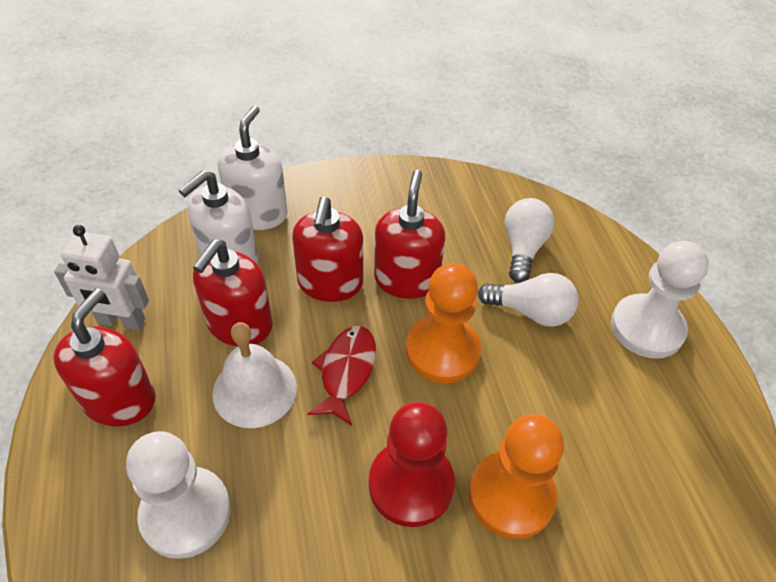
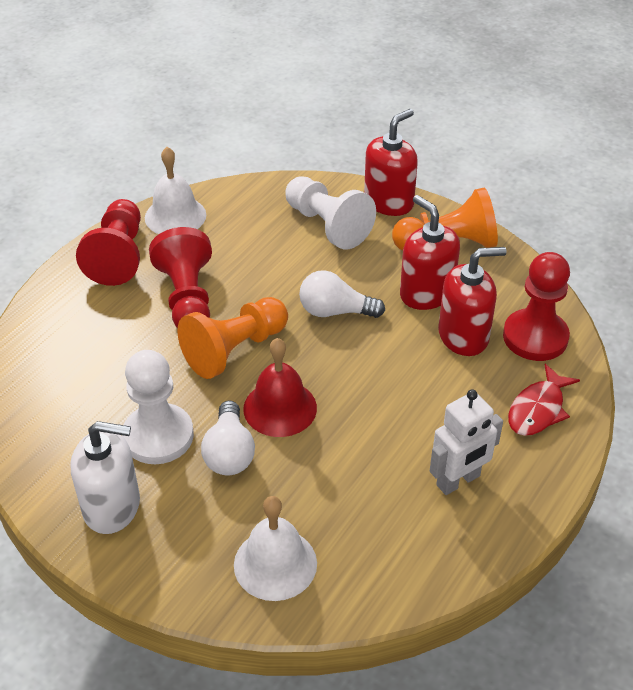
red bell: none = 0 -> [243,338,317,437] = 1
red pawn: [369,402,455,527] = 1 -> [76,199,141,286] [149,227,212,328] [503,252,570,361] = 3
red soap dispenser: [53,288,156,426] [193,239,273,346] [292,197,363,302] [374,170,445,299] = 4 -> [364,109,418,216] [400,195,460,310] [438,247,506,356] = 3
white bell: [212,322,297,428] = 1 -> [145,147,206,234] [234,496,317,601] = 2
white soap dispenser: [178,170,258,263] [218,106,288,230] = 2 -> [70,421,140,534] = 1

